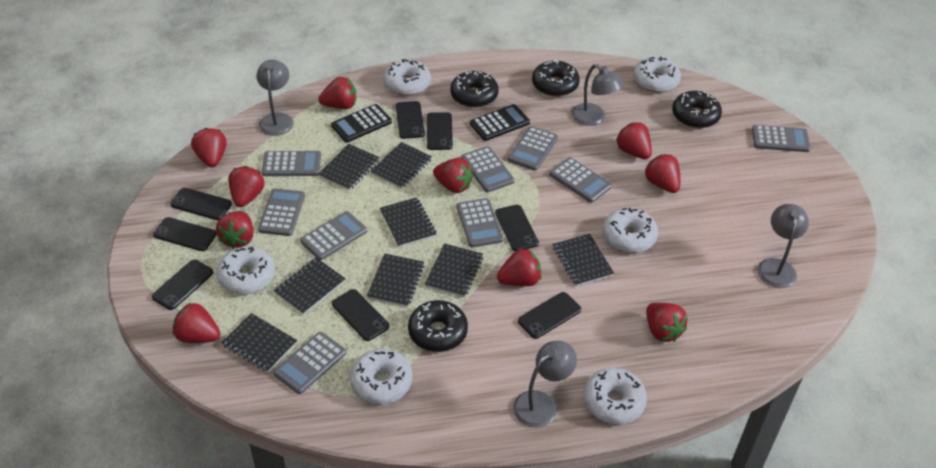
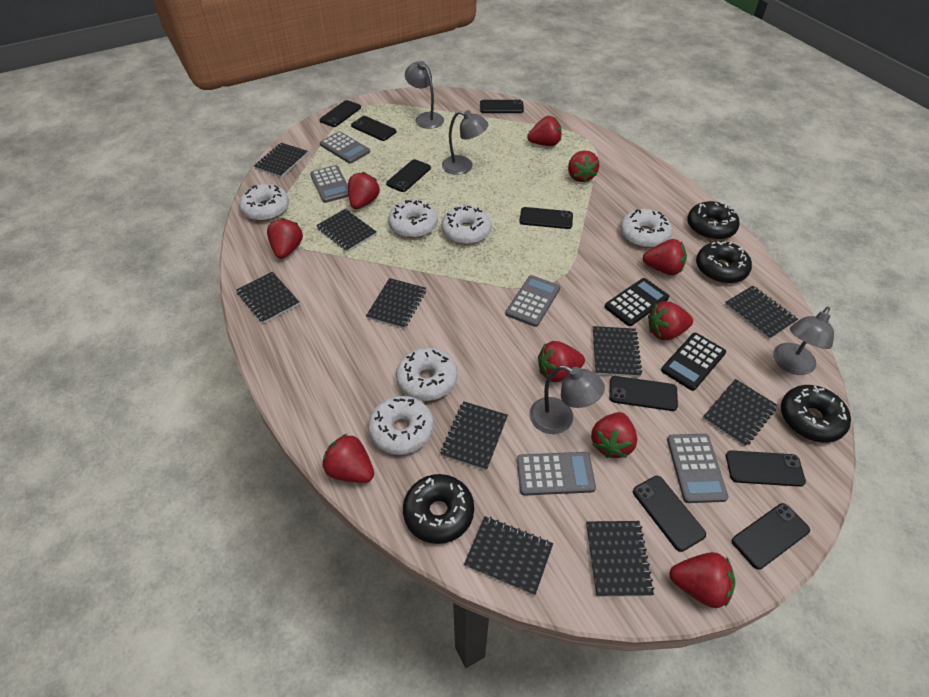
black notebook: [221,313,297,372] [274,258,346,315] [318,144,380,190] [367,253,425,307] [371,142,432,189] [380,197,436,247] [425,243,483,297] [553,234,614,286] = 8 -> [236,272,300,323] [254,143,308,178] [316,209,377,252] [366,278,426,329] [440,401,508,471] [464,516,553,596] [586,521,654,597] [593,326,642,377] [703,379,778,447] [725,286,798,339] = 10
black phone: [152,259,214,310] [153,217,217,251] [170,188,232,220] [332,289,389,341] [396,101,425,139] [427,112,453,150] [495,205,539,251] [518,292,581,339] = 8 -> [320,100,361,127] [351,116,396,141] [386,159,431,192] [480,100,524,113] [519,207,573,229] [609,376,678,411] [633,476,706,552] [726,450,806,487] [732,503,810,570] = 9
grey calculator: [258,188,305,236] [262,151,321,176] [273,332,346,394] [300,211,367,260] [457,198,503,248] [461,146,515,192] [508,126,558,171] [549,157,612,203] [752,125,811,152] = 9 -> [310,165,349,203] [320,131,370,164] [506,275,560,327] [517,452,596,496] [667,434,729,503] = 5

